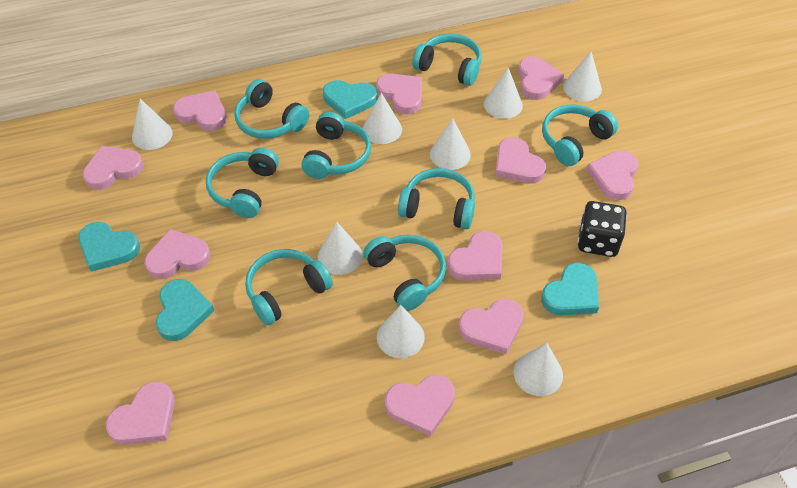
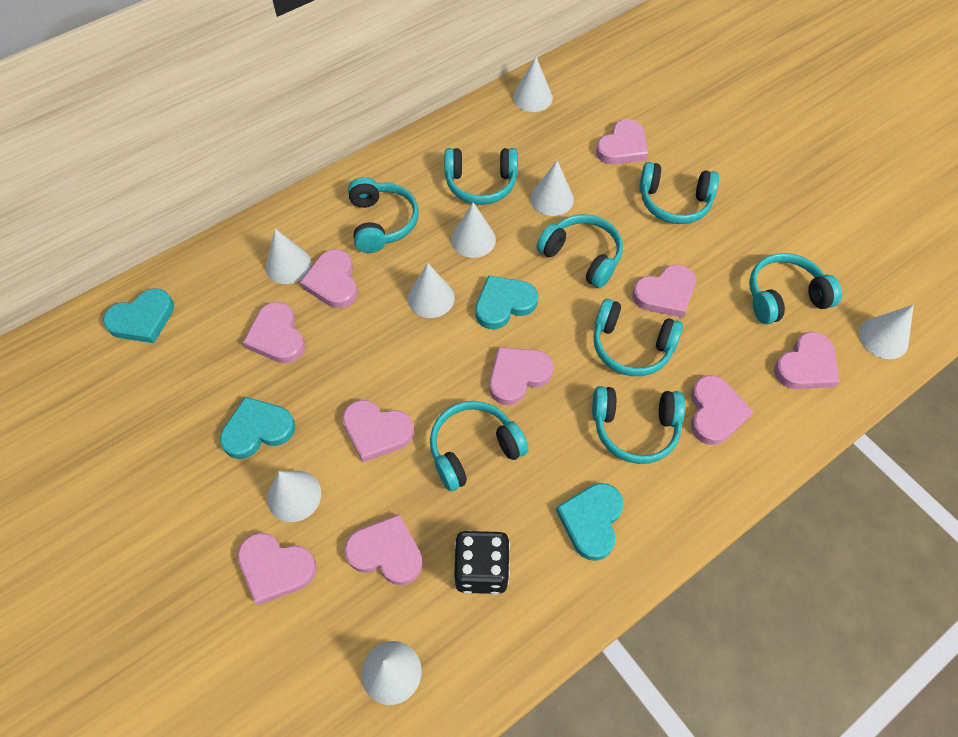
pink heart: [83,146,144,190] [106,381,175,445] [145,229,210,279] [173,91,227,131] [376,74,422,114] [385,375,455,436] [447,231,502,281] [458,299,524,354] [495,137,546,184] [518,56,564,100] [586,150,638,200] = 11 -> [237,533,317,605] [243,302,305,364] [300,249,358,308] [342,400,414,462] [344,514,423,585] [489,347,554,405] [596,119,648,165] [633,264,696,318] [691,375,753,445] [774,332,840,389] = 10

